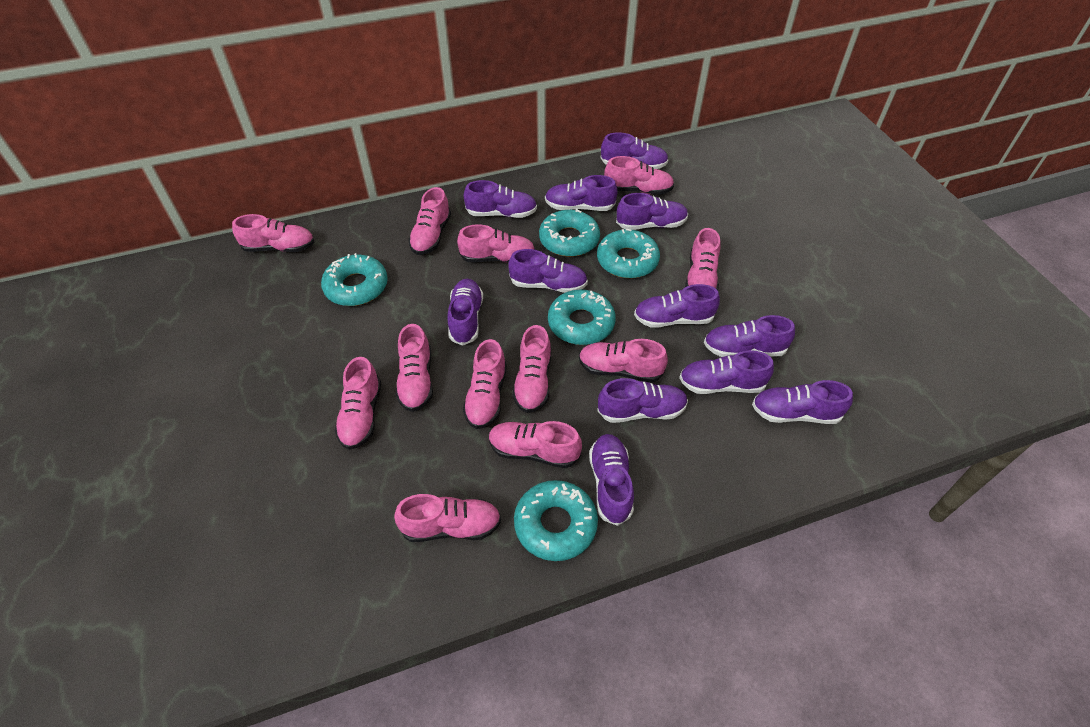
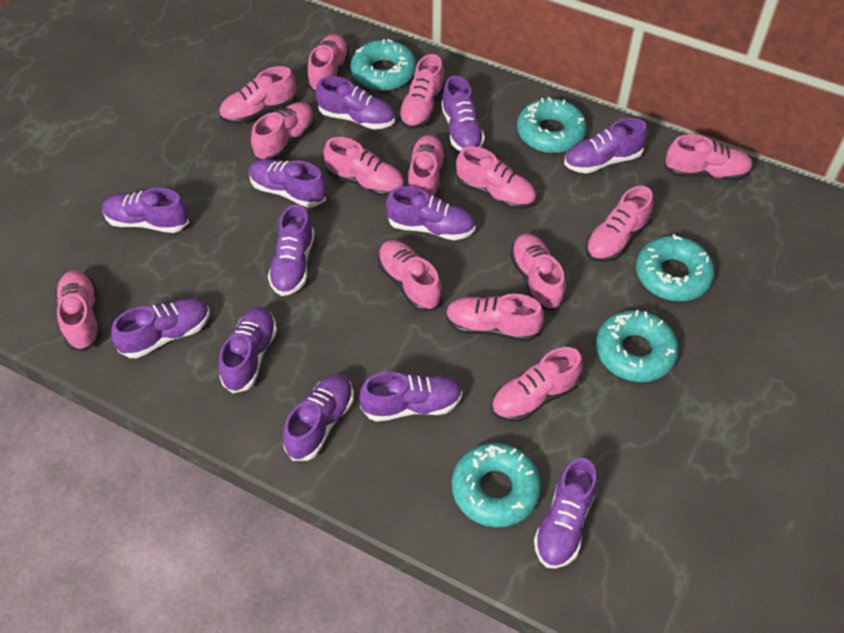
pink shoe: [232,214,314,252] [334,357,381,450] [394,494,501,542] [396,324,433,412] [408,187,451,255] [457,224,535,263] [463,339,507,429] [489,421,582,468] [512,325,551,413] [579,339,668,382] [604,156,674,195] [685,228,721,290] = 12 -> [55,270,101,351] [219,66,296,124] [251,102,315,160] [307,34,350,92] [323,137,405,197] [378,240,442,312] [398,54,445,129] [408,135,446,198] [446,294,544,342] [456,146,536,209] [491,347,583,422] [510,234,566,311] [586,186,653,262] [664,134,753,181] = 14

